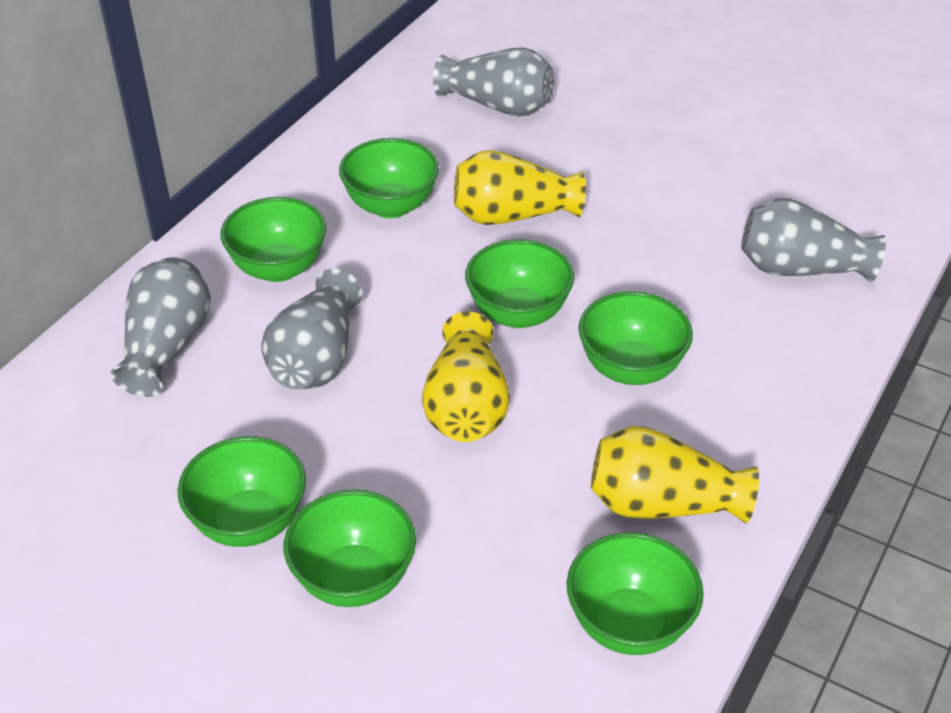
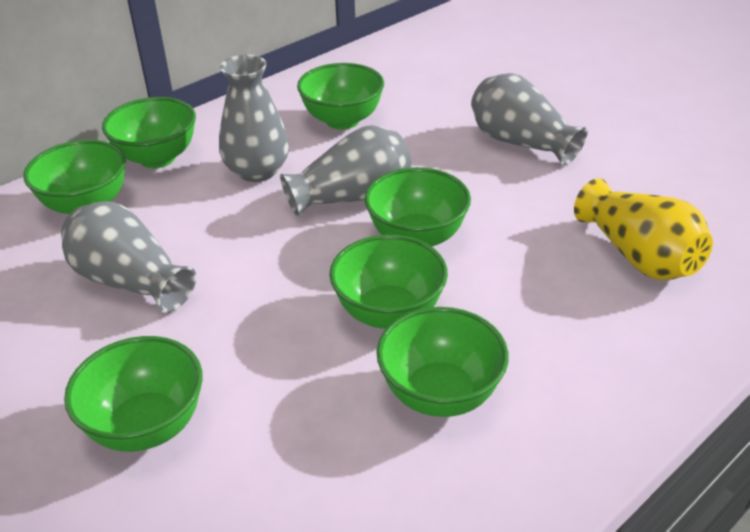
yellow vase: [422,312,510,442] [454,150,586,225] [591,426,759,523] = 3 -> [574,178,713,280] = 1

